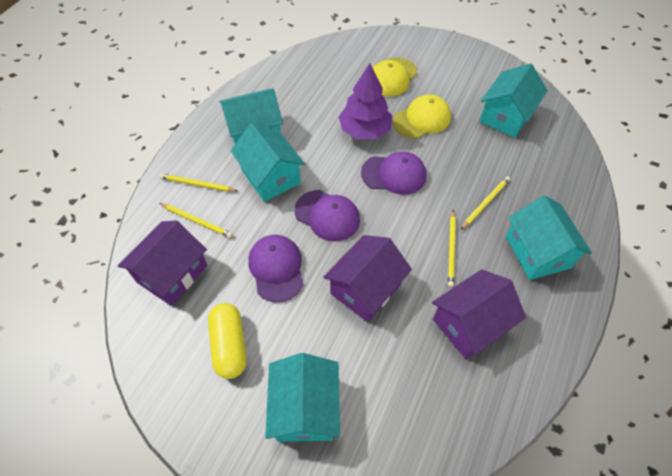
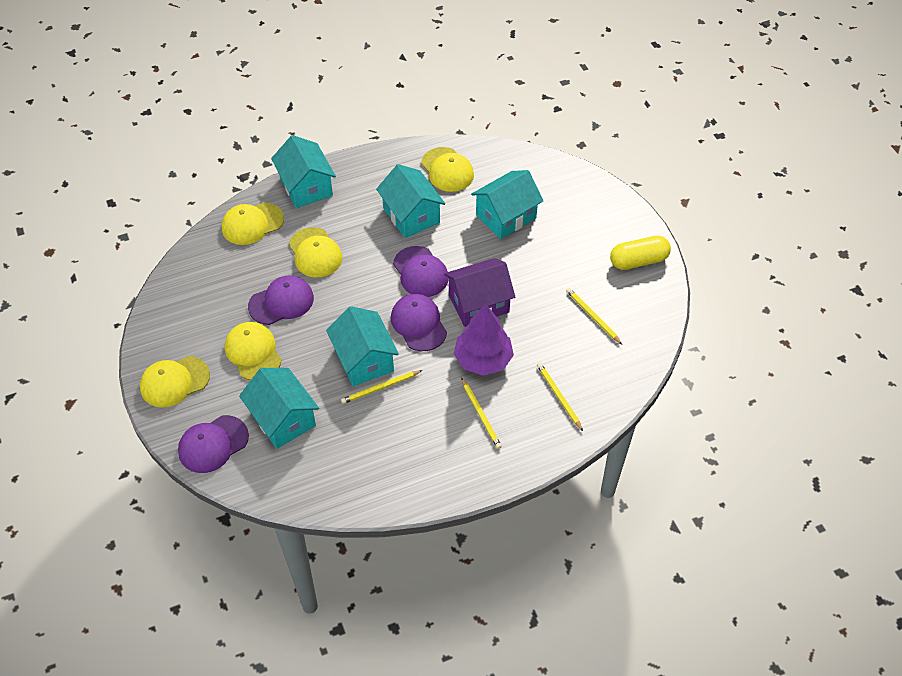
purple cap: [248,235,304,302] [294,190,360,242] [361,152,427,195] = 3 -> [178,415,249,473] [248,275,314,325] [391,294,447,351] [393,246,449,297] = 4
purple house: [118,220,208,306] [323,235,412,322] [432,269,526,359] = 3 -> [444,258,515,327] = 1
yellow cap: [373,58,417,96] [393,94,451,139] = 2 -> [140,356,210,408] [222,202,284,245] [225,322,282,380] [289,227,342,278] [421,147,474,192] = 5

